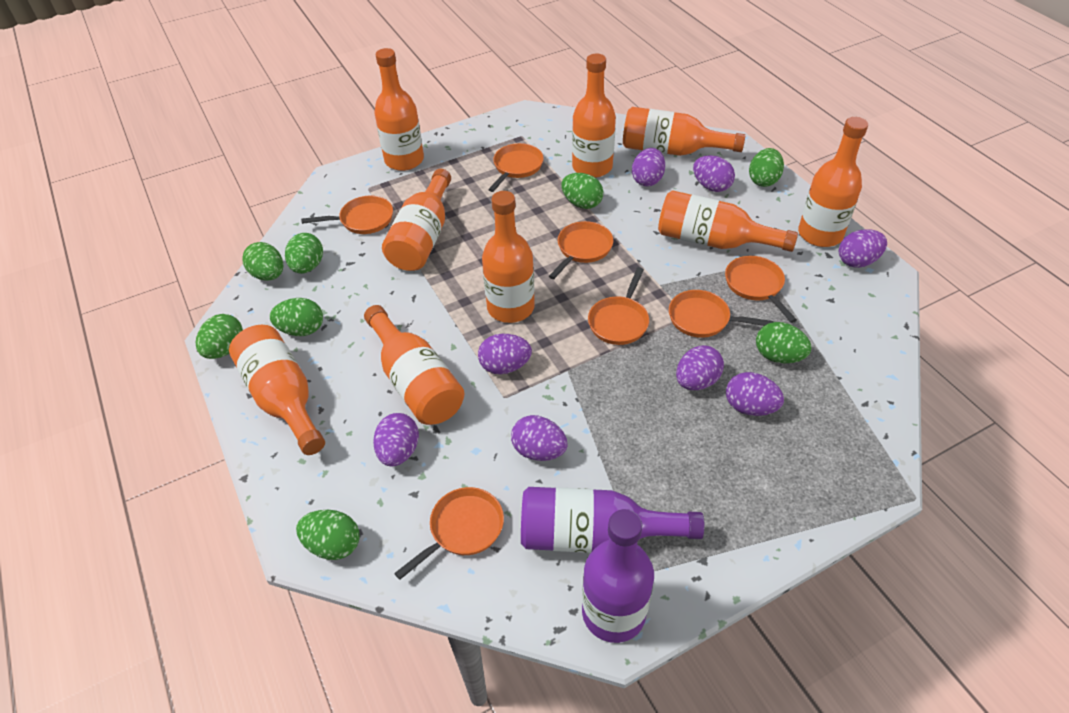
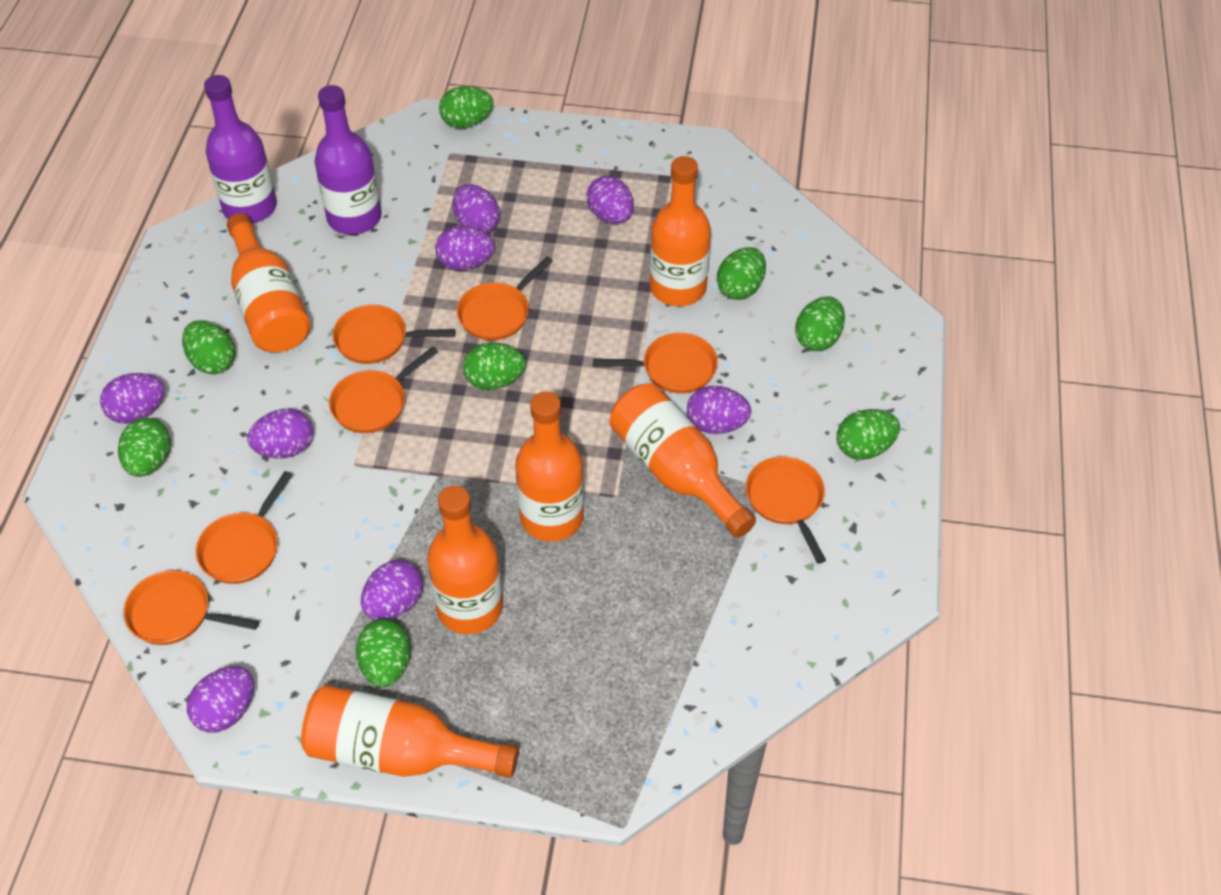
orange bottle: [229,325,325,455] [364,305,464,425] [374,48,424,171] [382,169,451,271] [482,191,535,323] [572,54,616,178] [623,107,745,156] [658,190,798,252] [798,117,868,247] = 9 -> [227,213,311,352] [301,685,519,778] [427,486,503,634] [515,392,584,541] [609,383,756,538] [650,156,711,306] = 6

